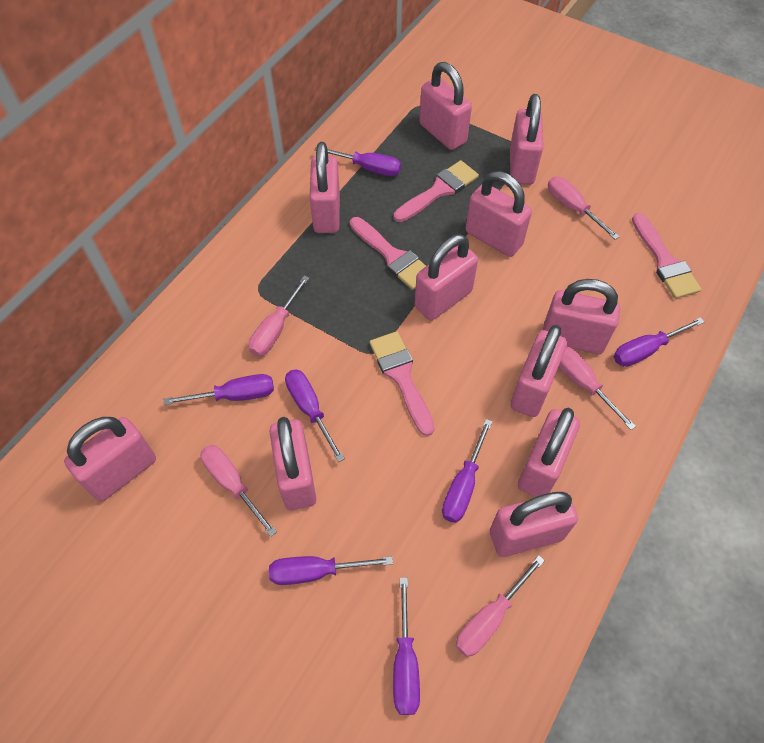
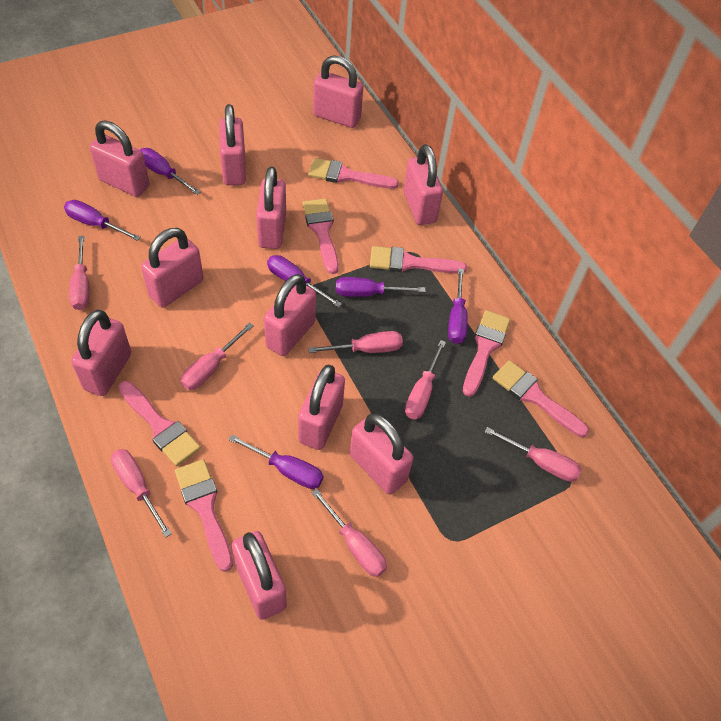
pink brush: [350,217,426,290] [370,331,435,436] [394,160,479,222] [632,213,701,299] = 4 -> [118,381,201,466] [175,459,233,572] [302,199,339,274] [308,158,399,189] [370,246,467,274] [463,310,510,397] [493,360,589,437] = 7
pink screwdriver: [200,445,277,537] [249,275,309,356] [456,555,545,657] [548,177,620,240] [559,346,636,430] = 5 -> [69,236,90,310] [111,449,172,538] [181,323,254,390] [308,331,403,353] [311,489,387,577] [405,340,446,419] [485,427,582,482] = 7
purple screwdriver: [164,374,274,405] [269,556,393,585] [285,369,345,462] [315,146,401,176] [393,577,420,715] [442,419,492,523] [613,317,704,367] = 7 -> [64,200,141,241] [140,148,201,195] [229,434,323,489] [267,255,342,308] [336,277,426,297] [448,269,468,344] = 6

